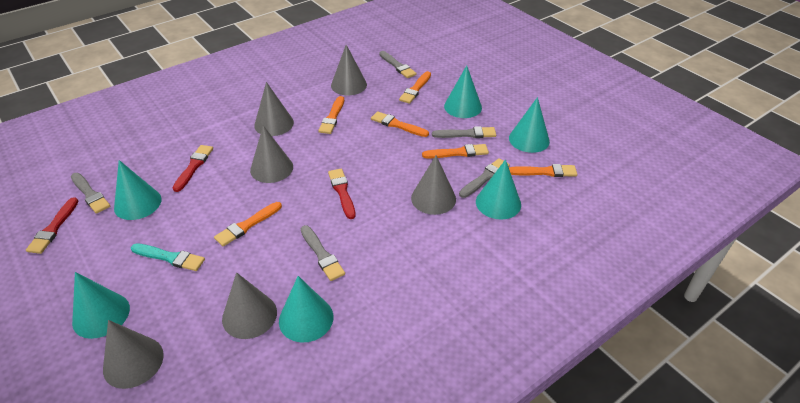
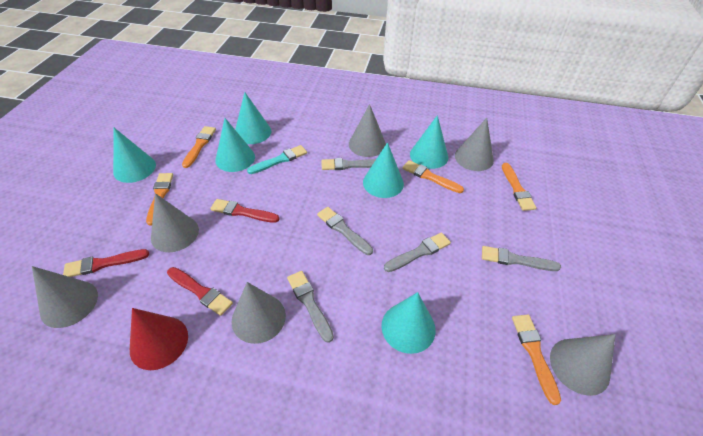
orange brush: [214,202,282,247] [318,96,344,134] [371,111,429,137] [399,71,431,104] [422,144,489,159] [509,164,577,177] = 6 -> [146,173,173,226] [182,126,216,168] [402,160,464,193] [502,163,537,211] [512,314,561,405] = 5
red cone: none = 0 -> [130,308,188,370] = 1

